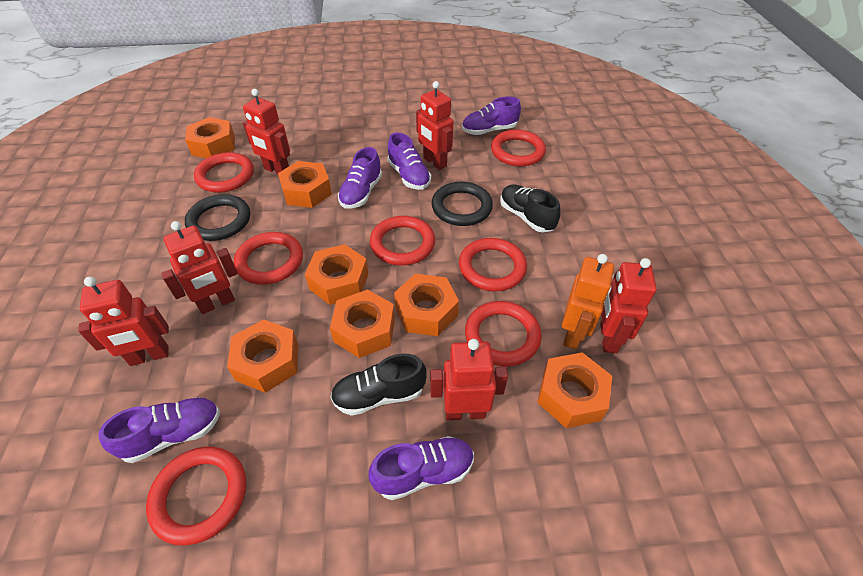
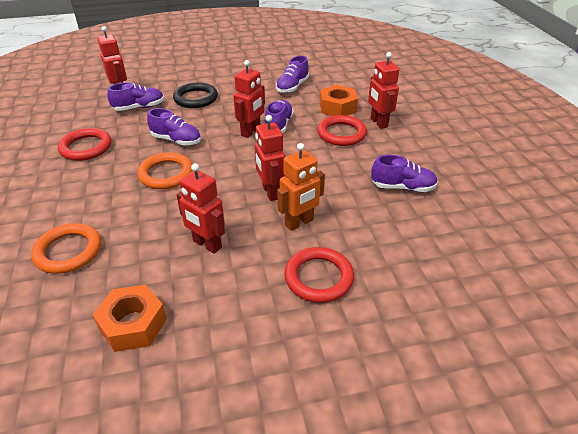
black ring: [185,194,250,241] [432,182,493,226] = 2 -> [173,82,218,108] = 1
black shoe: [330,353,427,416] [500,185,561,232] = 2 -> none = 0
orange nut: [185,117,235,158] [227,319,298,393] [278,161,332,208] [305,244,368,305] [330,289,395,358] [394,274,459,336] [537,352,612,428] = 7 -> [93,284,167,352] [320,85,358,116] = 2
orange ring: none = 0 -> [31,223,101,274] [137,152,193,189] = 2
red ring: [146,446,246,545] [194,152,254,193] [234,232,303,285] [370,216,435,266] [459,238,527,291] [465,301,542,367] [491,129,546,167] = 7 -> [58,128,112,161] [284,247,354,303] [317,115,367,146] = 3
red robot: [78,276,169,366] [161,221,238,314] [243,89,290,175] [416,81,454,170] [430,339,508,420] [600,258,657,353] = 6 -> [97,26,127,85] [176,163,225,254] [233,60,265,138] [255,115,285,201] [368,52,399,129] = 5

